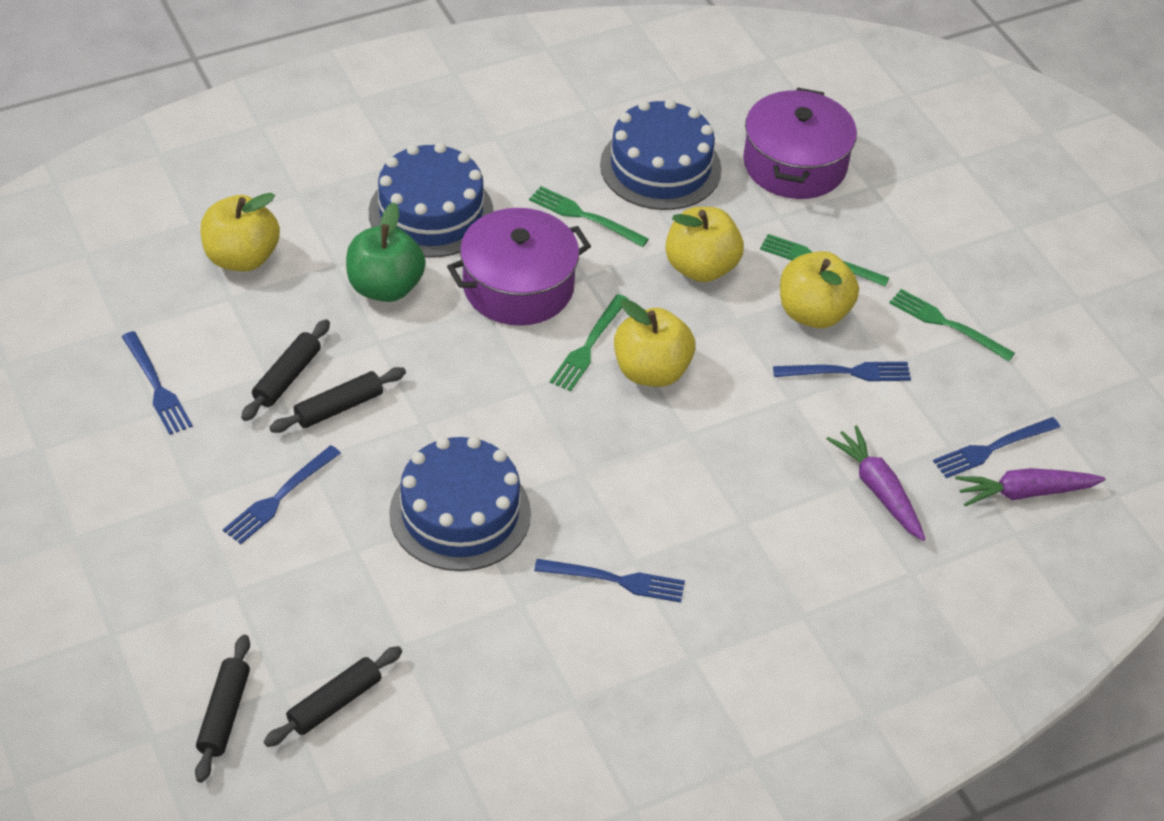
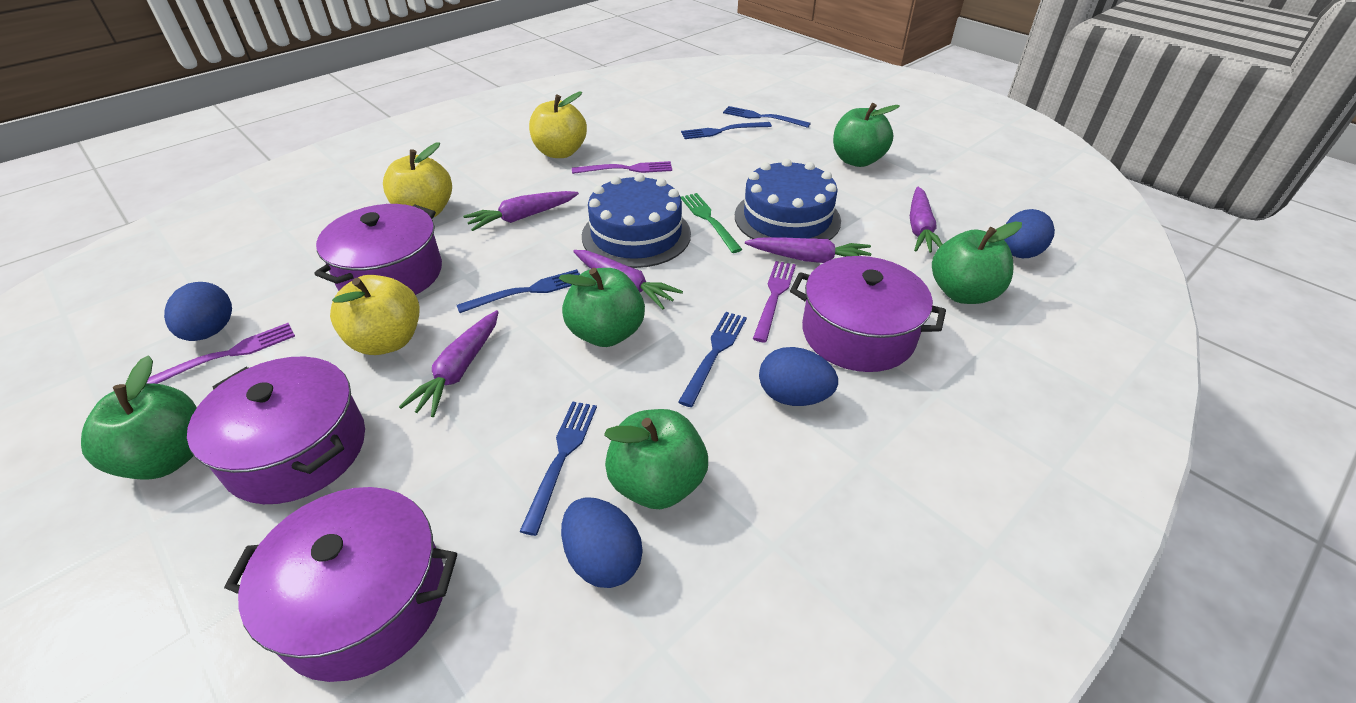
black rolling pin: [195,635,250,783] [241,319,330,421] [264,646,402,747] [269,367,406,433] = 4 -> none = 0
blue cake: [369,143,494,258] [389,436,531,571] [600,99,722,210] = 3 -> [582,174,691,268] [735,159,841,240] = 2
blue egg: none = 0 -> [164,282,232,341] [561,497,642,588] [759,347,838,406] [1004,209,1055,258] = 4
green apple: [346,202,426,302] = 1 -> [81,356,197,480] [559,268,645,347] [604,409,708,509] [833,103,900,167] [932,221,1022,304] = 5
green fork: [529,186,649,247] [550,294,629,391] [760,234,889,286] [889,289,1015,361] = 4 -> [681,193,743,253] = 1
purple carrot: [827,425,926,541] [955,468,1105,506] = 2 -> [399,310,499,417] [463,191,579,231] [573,250,683,310] [745,237,871,263] [910,186,943,253] = 5
purple fork: none = 0 -> [147,323,295,384] [572,161,672,174] [753,261,796,342] = 3
purple pot: [447,208,591,326] [743,88,857,199] = 2 -> [187,357,365,504] [224,487,457,682] [315,204,442,295] [790,256,946,372] = 4
yellow apple: [200,193,280,271] [614,299,695,387] [665,207,744,282] [780,251,859,328] = 4 -> [330,275,420,355] [383,142,452,217] [529,92,587,158] = 3

